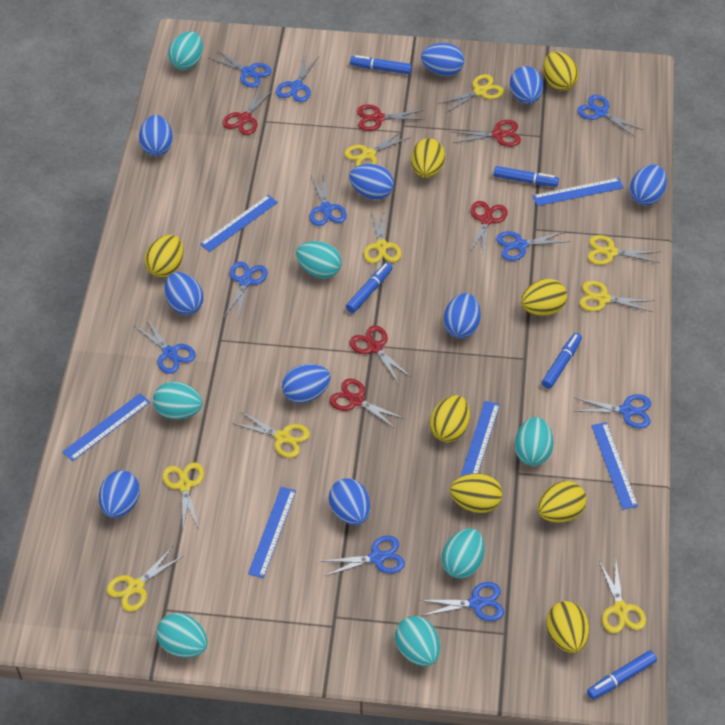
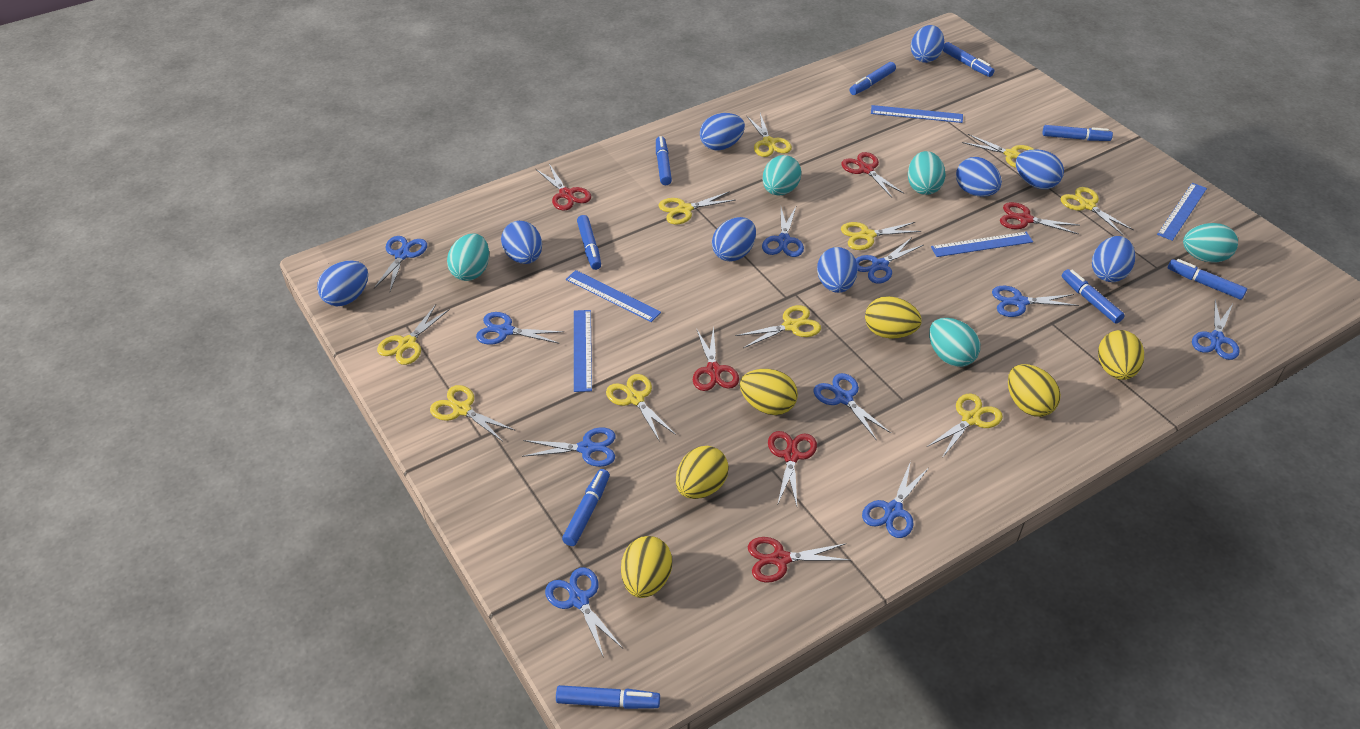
blue egg: [99,470,140,518] [139,115,173,156] [164,272,203,315] [282,364,331,403] [329,478,370,525] [349,164,394,200] [421,43,464,76] [444,293,481,339] [510,66,543,104] [630,165,667,205] = 10 -> [317,261,368,306] [501,221,542,264] [700,113,745,151] [712,217,756,262] [817,247,858,293] [911,25,944,63] [956,157,1002,197] [1016,149,1064,189] [1092,236,1135,282] = 9
blue marker: [346,262,393,313] [350,55,412,74] [494,166,559,187] [542,333,582,389] [587,650,657,699] = 5 -> [556,685,660,709] [562,469,610,546] [577,215,601,270] [656,136,672,185] [849,62,896,95] [943,42,995,77] [1043,125,1113,141] [1062,269,1125,324] [1168,259,1247,300] = 9
blue ruler: [62,393,150,461] [200,195,278,252] [248,487,296,578] [460,401,500,477] [533,178,624,206] [591,422,638,509] = 6 -> [566,270,661,322] [574,310,592,392] [871,105,963,123] [931,232,1033,257] [1157,183,1207,241] = 5
turquoise egg: [153,381,203,420] [156,613,208,658] [168,31,203,70] [296,241,342,279] [395,616,440,666] [442,528,484,579] [515,417,553,466] = 7 -> [447,233,489,281] [763,155,802,196] [908,151,946,195] [929,318,980,367] [1183,223,1238,263] = 5
yellow egg: [145,235,184,277] [411,138,445,178] [430,395,470,442] [450,473,502,513] [521,279,567,316] [537,481,587,523] [543,52,579,91] [546,601,589,653] = 8 -> [621,536,672,598] [676,446,729,499] [740,369,798,415] [865,296,922,338] [1008,364,1061,417] [1098,330,1144,380] = 6
yellow scissors: [107,546,184,612] [162,462,204,529] [232,411,310,458] [344,129,411,167] [364,211,402,263] [438,74,504,113] [579,281,655,312] [587,235,660,265] [599,561,646,634] = 9 -> [377,304,450,365] [430,385,516,441] [606,374,676,442] [658,191,735,224] [735,305,821,348] [746,113,792,157] [841,222,921,250] [927,393,1003,458] [962,134,1034,168] [1061,187,1134,235] = 10

